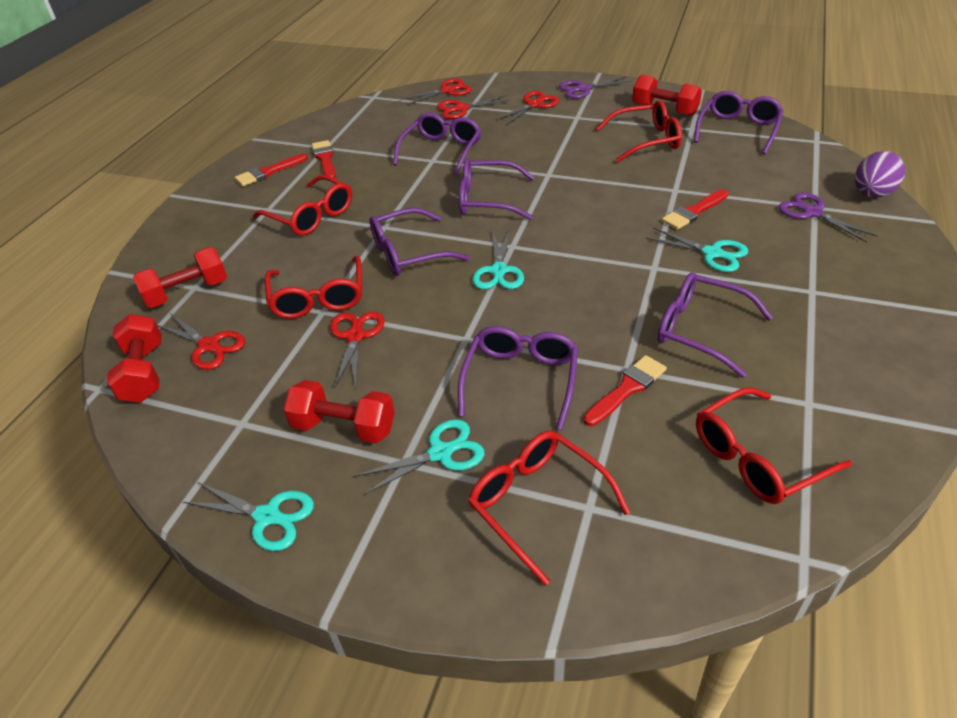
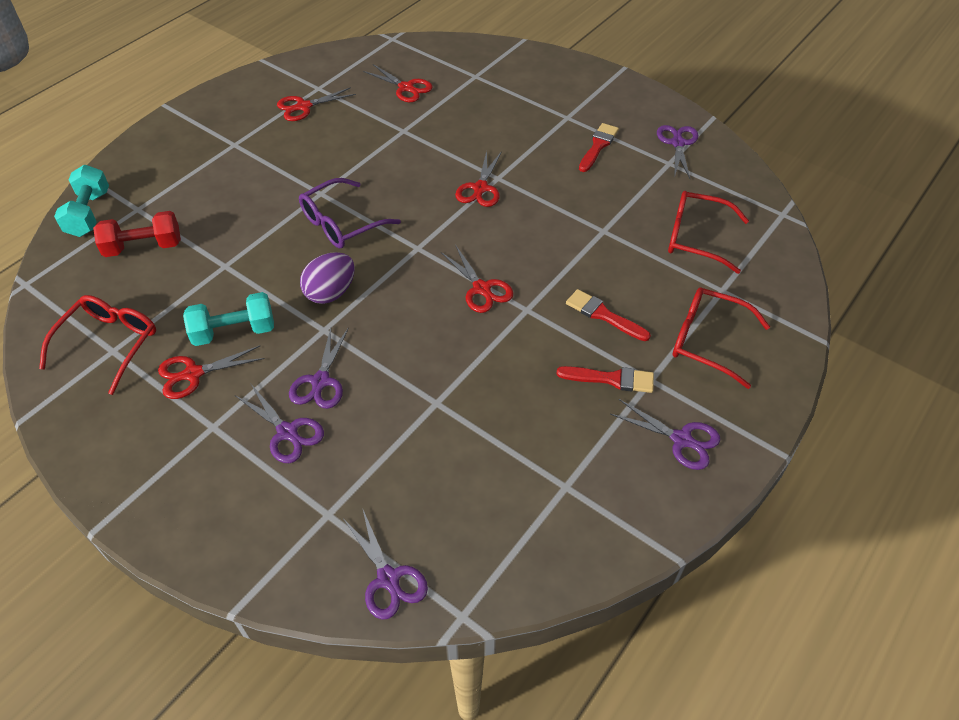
purple glasses: [370,208,470,276] [393,113,481,176] [458,326,578,430] [459,158,534,220] [657,272,773,378] [694,91,784,154] = 6 -> [299,178,401,249] = 1
purple scissors: [559,77,632,99] [778,192,877,243] = 2 -> [235,383,324,463] [289,327,349,409] [343,508,428,620] [610,399,720,470] [657,125,699,179] = 5
red brush: [235,154,308,186] [312,140,336,178] [583,355,667,426] [662,189,728,230] = 4 -> [556,366,654,393] [566,289,651,341] [579,123,619,172] = 3
red dumbbell: [107,314,162,403] [133,247,227,308] [283,380,395,443] [632,75,702,116] = 4 -> [93,211,181,257] = 1
red glasses: [253,175,352,236] [265,256,362,319] [468,431,631,586] [596,100,682,162] [696,387,852,504] = 5 -> [39,295,156,395] [668,191,749,274] [673,287,770,389] = 3
turquoise dumbbell: none = 0 -> [54,165,109,237] [183,292,274,346] = 2
turquoise scissors: [183,482,314,551] [354,419,485,495] [473,230,524,289] [646,227,748,272] = 4 -> none = 0

